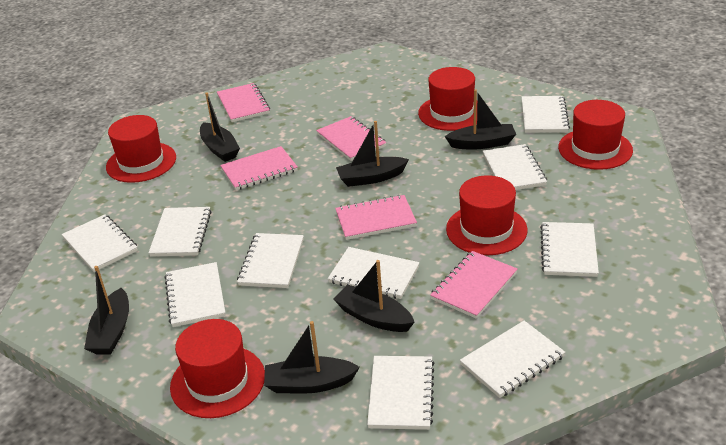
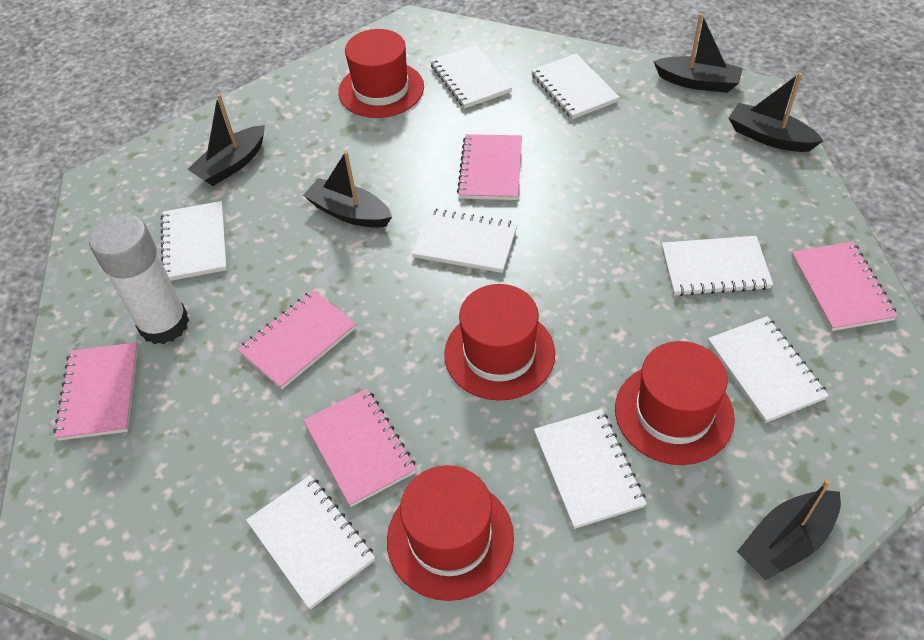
black boat: [84,266,129,354] [200,92,240,162] [264,321,360,393] [333,260,414,332] [336,121,409,187] [445,89,516,150] = 6 -> [188,94,265,186] [303,151,392,228] [653,13,743,93] [729,72,823,152] [737,479,841,581] = 5
red hat: [106,115,176,183] [170,319,265,418] [418,67,477,131] [446,175,528,255] [558,100,633,170] = 5 -> [338,29,424,118] [387,465,514,601] [444,284,555,401] [615,341,735,465] = 4
white glue stick: none = 0 -> [89,214,189,344] = 1
white notebook: [62,214,138,272] [149,207,212,257] [165,262,226,327] [237,233,304,288] [328,247,420,299] [367,356,435,430] [460,321,565,398] [483,144,547,190] [522,96,570,133] [540,222,599,277] = 10 -> [161,201,227,281] [246,475,375,609] [412,209,518,273] [430,45,512,108] [531,53,620,119] [534,409,647,529] [662,236,773,296] [708,316,829,423] = 8

